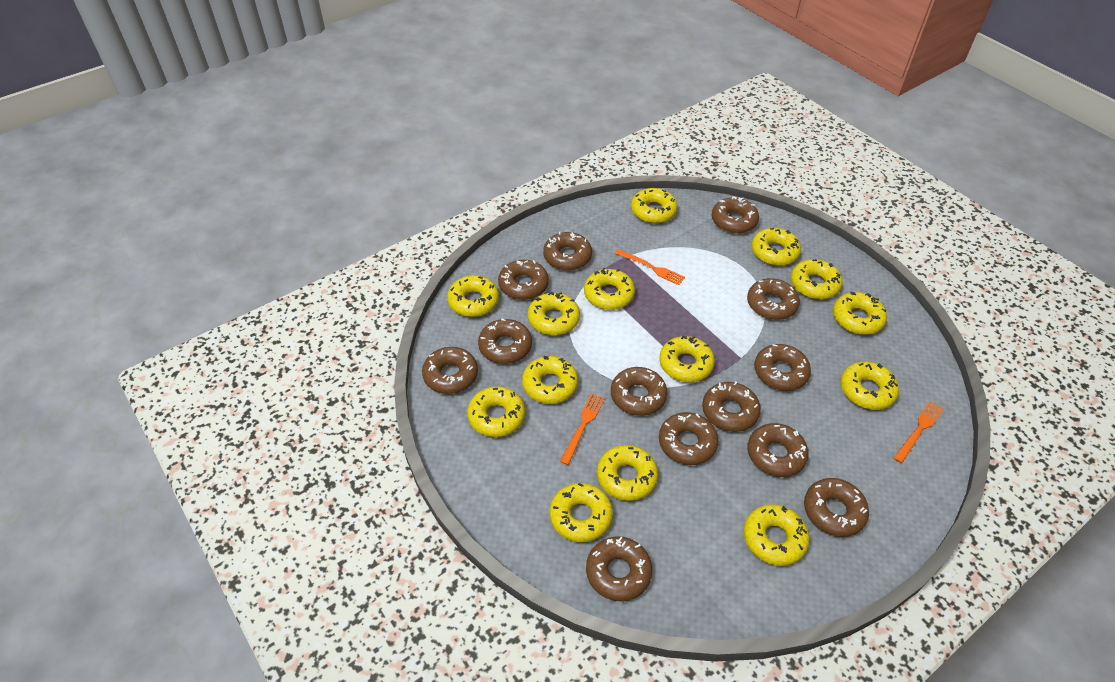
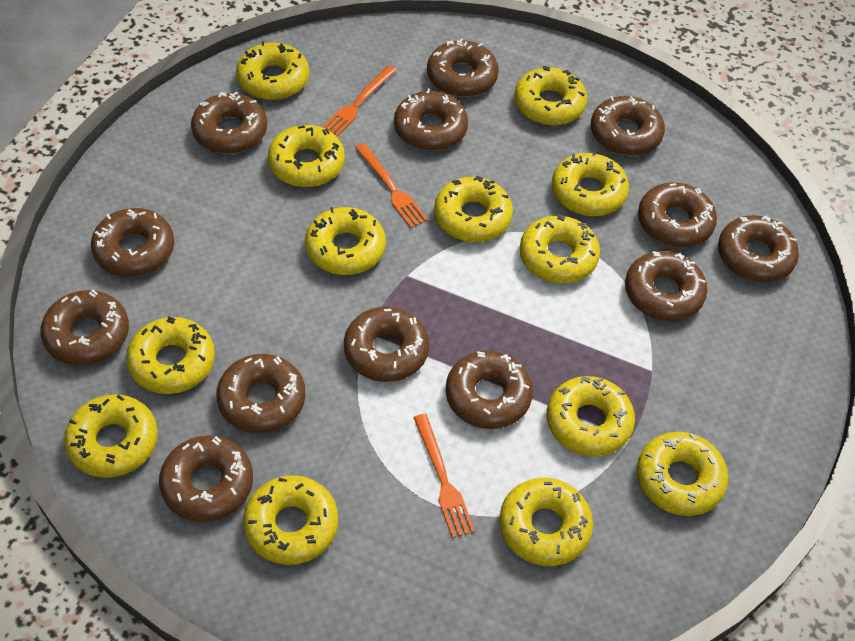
yellow donut: [447,275,499,317] [467,386,525,437] [522,356,578,404] [528,292,580,335] [550,483,613,542] [584,268,635,310] [597,445,658,501] [631,188,678,223] [659,336,715,382] [744,504,810,566] [751,228,801,266] [791,259,843,299] [833,292,887,335] [841,361,899,410] = 14 -> [64,394,158,478] [126,316,215,394] [236,41,309,100] [243,475,338,565] [268,125,345,187] [305,207,386,275] [434,176,513,242] [499,478,593,566] [514,66,587,125] [519,214,600,283] [547,376,635,456] [552,151,629,216] [637,432,729,516] = 13

